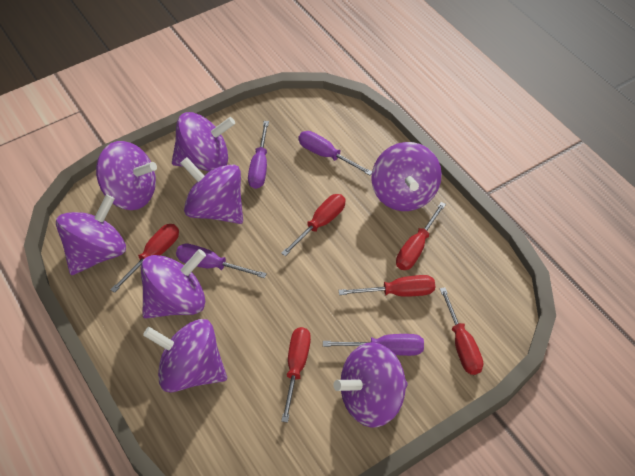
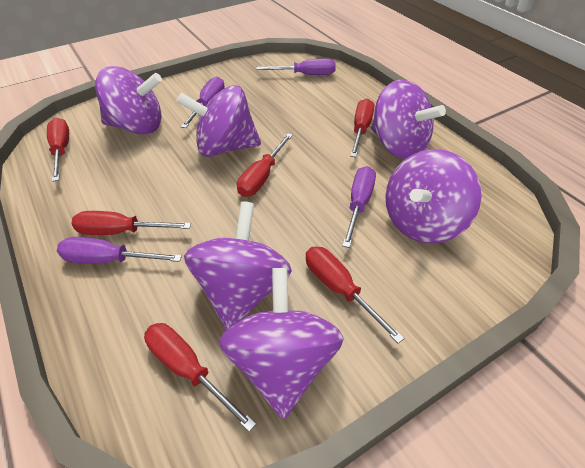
purple spinning top: [56,194,126,275] [96,141,157,210] [141,249,206,319] [143,319,227,393] [172,112,235,171] [181,157,243,224] [333,342,408,427] [371,142,442,211] = 8 -> [95,66,162,135] [177,85,261,157] [184,201,292,330] [219,268,343,419] [371,80,446,159] [385,149,481,244] = 6

